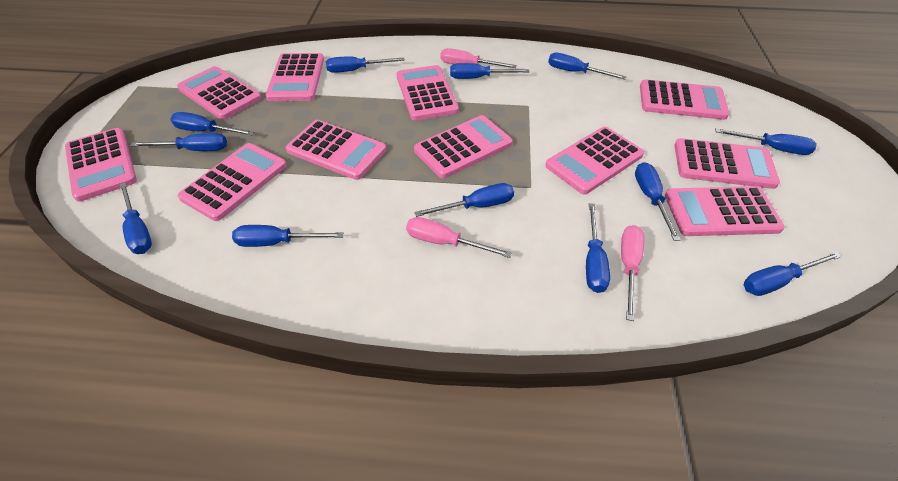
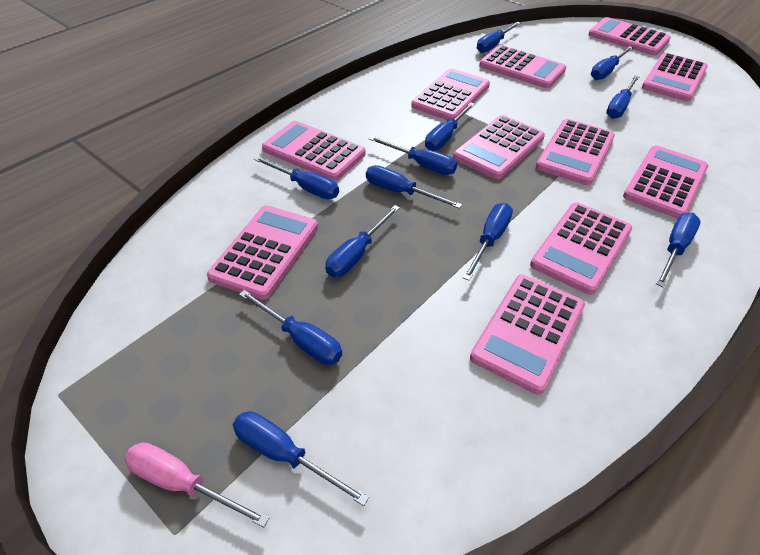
pink screwdriver: [406,217,512,258] [440,48,517,68] [621,225,644,321] = 3 -> [124,442,269,527] = 1

